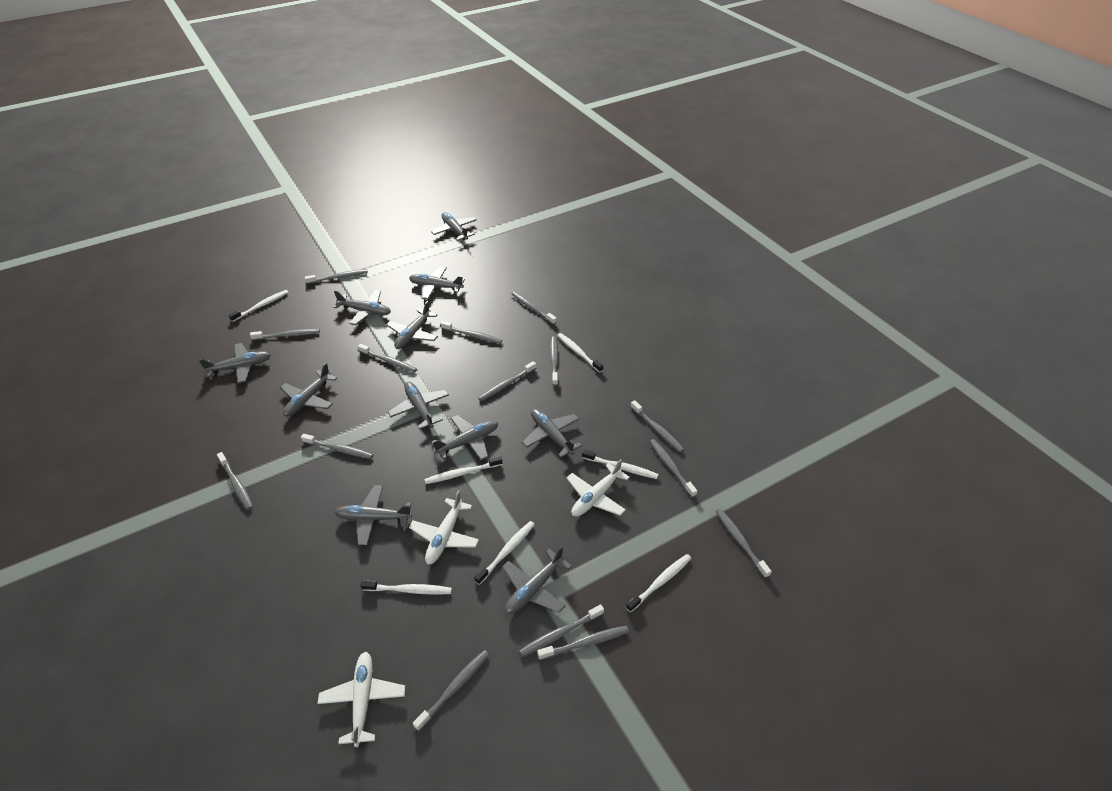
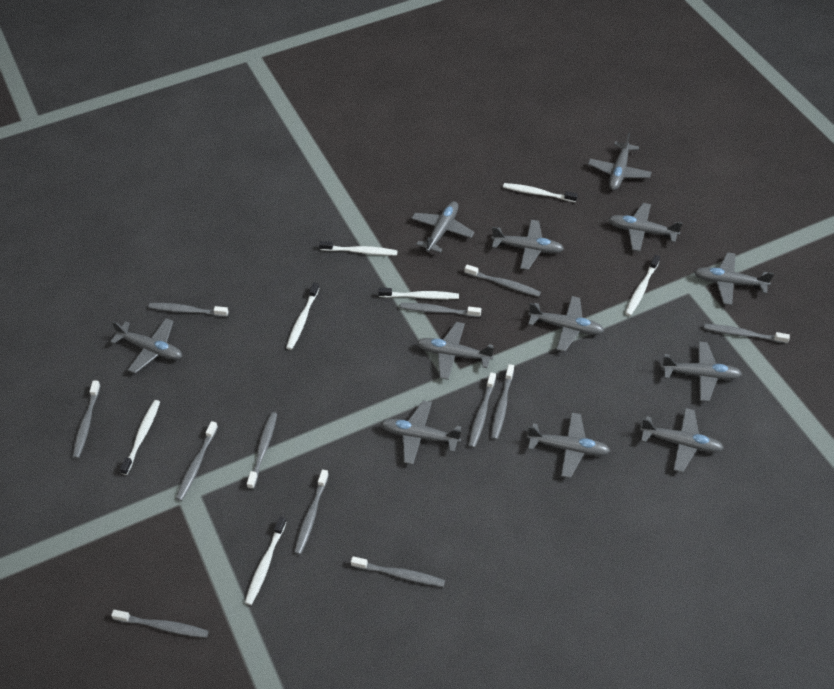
grey plane: [199,343,271,383] [280,363,337,417] [333,290,391,325] [335,485,412,545] [387,301,438,349] [388,382,449,429] [409,267,465,299] [431,212,477,241] [431,415,498,460] [502,546,572,614] [522,409,582,458] = 11 -> [110,318,182,373] [381,400,461,465] [411,201,475,253] [417,322,494,380] [491,220,564,270] [527,412,610,478] [528,296,604,352] [588,133,652,190] [608,203,683,252] [640,408,724,473] [661,342,742,402] [694,252,774,305] = 12
grey toothbrush: [217,452,253,510] [250,329,320,340] [301,434,373,459] [305,269,368,284] [358,344,417,372] [413,650,489,731] [440,321,502,344] [478,361,536,401] [512,292,557,325] [519,604,604,657] [537,626,629,660] [550,336,558,386] [631,400,684,452] [650,439,697,498] [716,508,772,578] = 15 -> [73,380,101,459] [111,610,209,638] [149,303,229,317] [176,421,218,501] [247,412,277,489] [294,469,329,555] [351,556,445,587] [400,303,481,317] [465,265,541,297] [468,372,496,448] [491,364,514,440] [704,324,790,344] = 12
white plane: [317,652,405,747] [409,490,479,565] [567,459,630,517] = 3 -> none = 0

